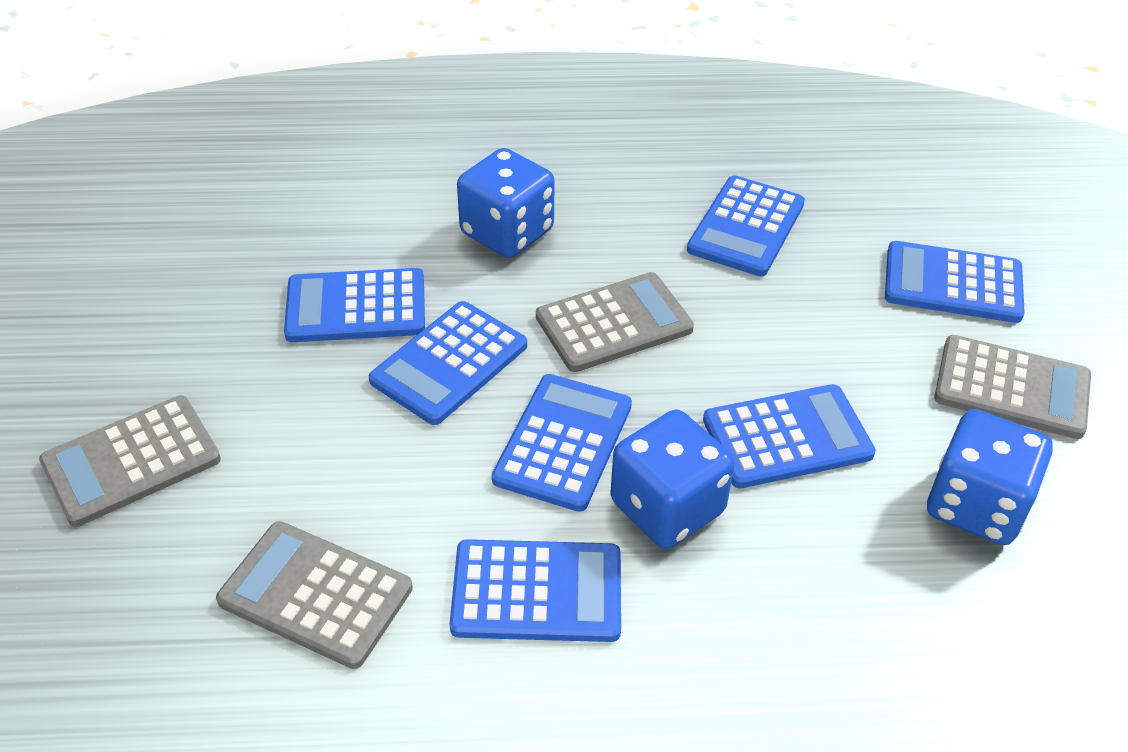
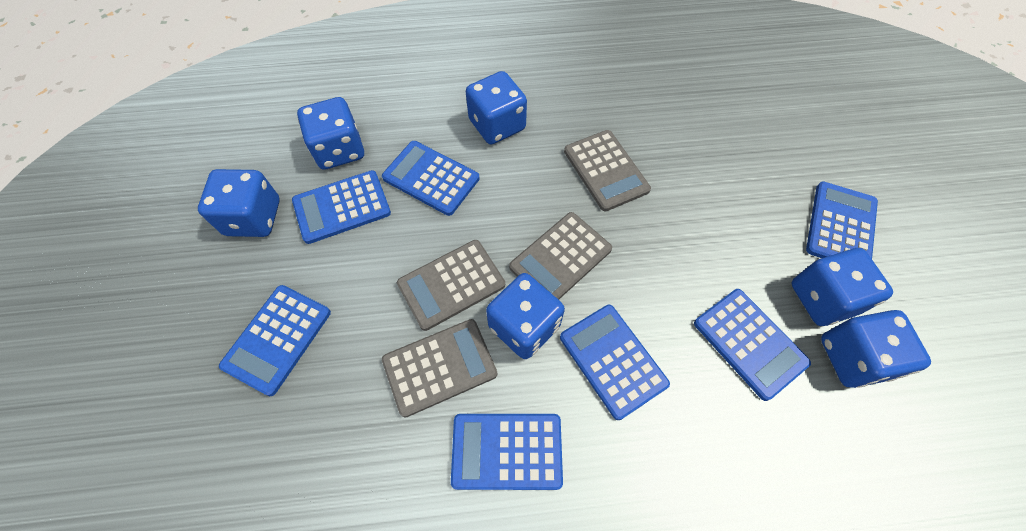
blue dice: [457,148,555,258] [610,410,735,549] [927,409,1053,545] = 3 -> [198,169,280,237] [297,97,364,169] [466,71,527,145] [486,273,565,359] [791,248,893,326] [821,310,931,388] = 6

